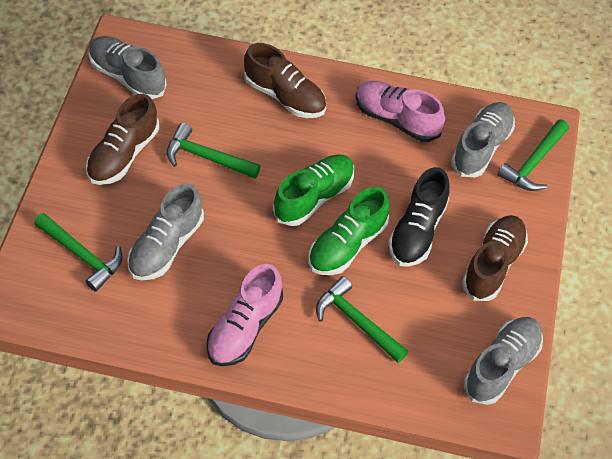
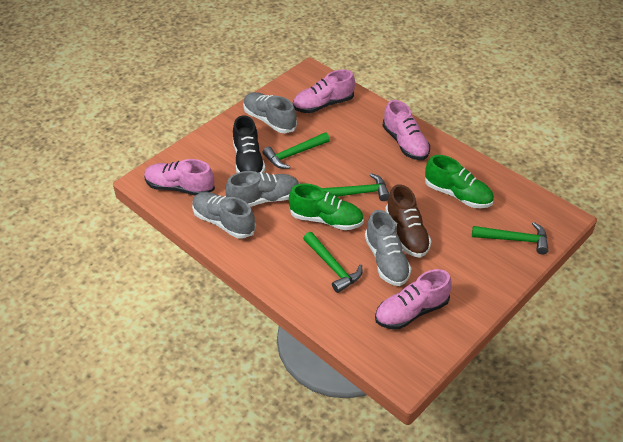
brown shoe: [86,94,159,185] [244,43,326,118] [462,215,528,301] = 3 -> [385,184,432,258] = 1
pink shoe: [206,264,283,366] [355,81,445,142] = 2 -> [144,159,215,195] [293,69,355,113] [375,269,452,329] [383,100,430,160] = 4

